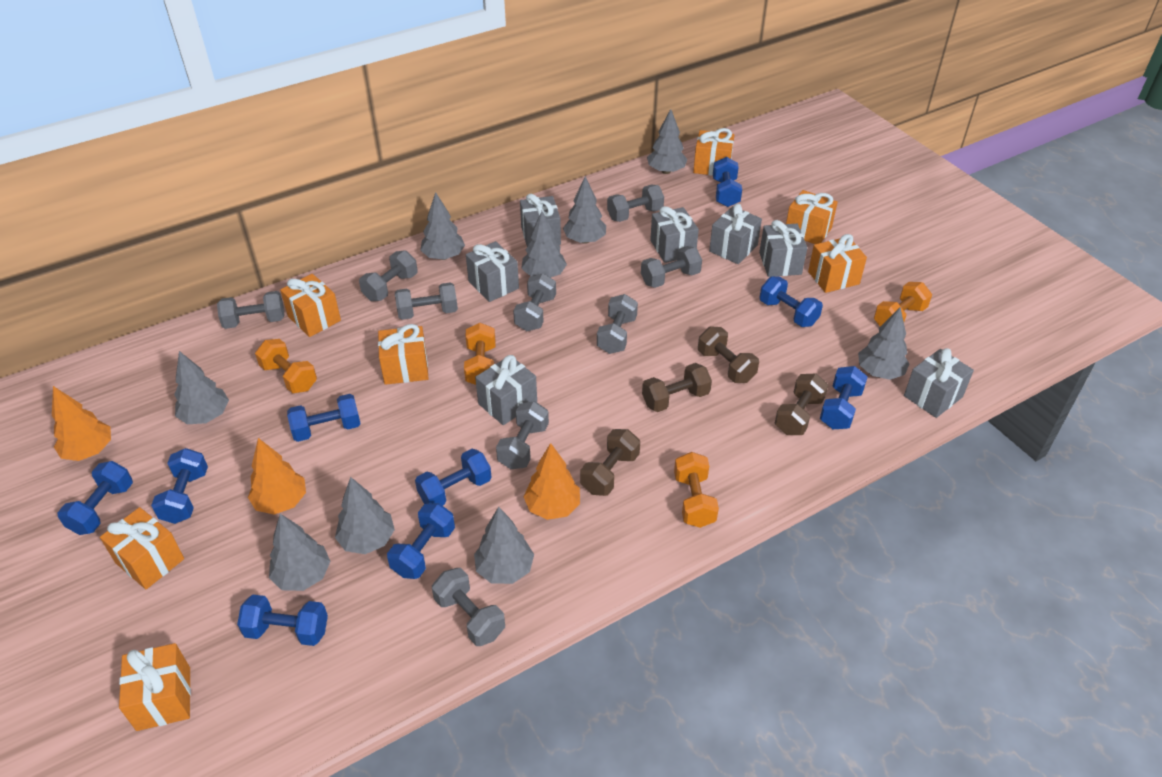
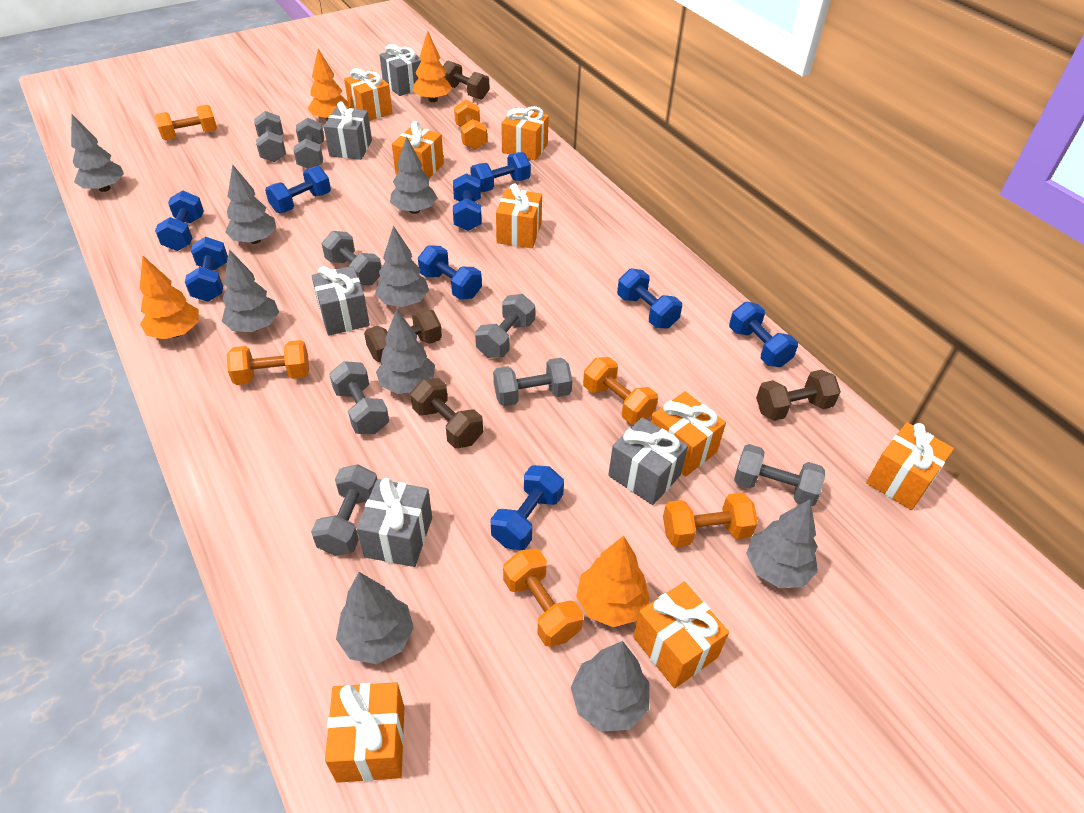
grey dumbbell: [217,291,285,329] [359,250,418,301] [395,282,458,320] [432,568,505,646] [496,401,549,469] [513,273,556,331] [597,294,638,354] [607,185,664,222] [641,246,702,288] = 9 -> [254,111,286,162] [294,118,324,169] [311,464,377,556] [322,231,382,285] [329,361,389,434] [475,294,535,358] [493,357,573,406] [734,444,825,506] = 8
grey gift: [466,241,519,302] [475,355,537,425] [520,194,561,247] [650,206,699,263] [709,204,762,264] [759,220,807,277] [904,348,974,418] = 7 -> [311,266,370,336] [324,101,372,160] [356,478,432,567] [380,44,421,96] [608,417,688,505] = 5
orange dumbbell: [255,339,317,393] [464,323,496,385] [674,452,719,528] [874,282,932,327] = 4 -> [154,105,217,140] [227,340,309,385] [454,100,487,150] [503,549,583,647] [583,357,658,424] [663,492,758,547] = 6
orange gift: [100,507,184,589] [119,643,191,731] [280,274,341,337] [378,324,429,385] [693,128,734,176] [786,190,838,244] [808,234,867,293] = 7 -> [325,682,404,783] [344,68,393,121] [392,121,444,178] [496,183,542,248] [501,106,549,161] [633,582,729,688] [651,391,726,477] [866,422,954,510] = 8
orange tree: [52,386,111,461] [248,438,306,515] [523,443,580,520] = 3 -> [140,255,199,340] [308,49,349,120] [413,30,452,102] [576,536,650,627] = 4

